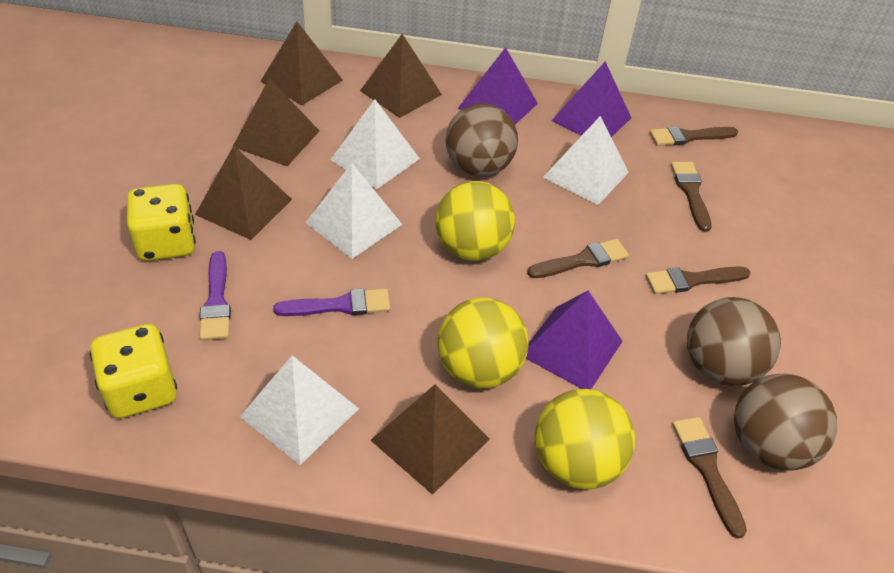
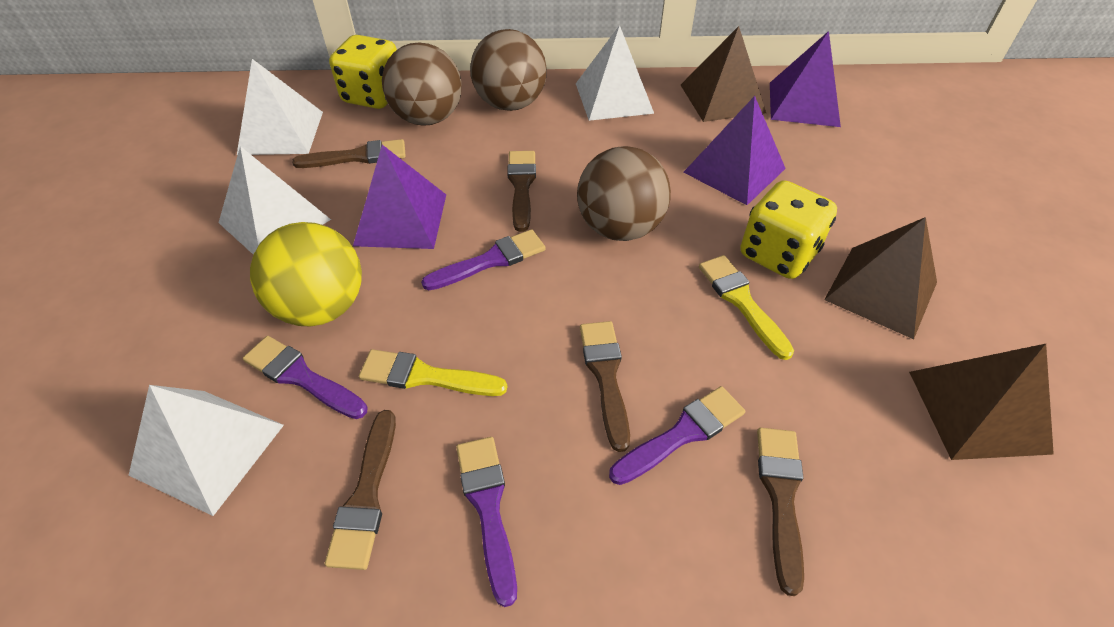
brown pyramid: [195,146,292,240] [233,78,319,166] [260,22,343,106] [360,34,442,118] [371,384,490,495] = 5 -> [681,26,766,122] [824,217,937,339] [909,344,1054,460] = 3
purple brush: [199,251,231,340] [273,289,390,316] = 2 -> [243,336,367,419] [421,229,546,290] [456,437,517,607] [609,386,745,485] = 4
yellow ball: [435,181,515,261] [437,298,529,388] [535,389,635,489] = 3 -> [250,222,362,326] = 1
yellow brush: none = 0 -> [359,349,507,396] [699,255,794,360] = 2

